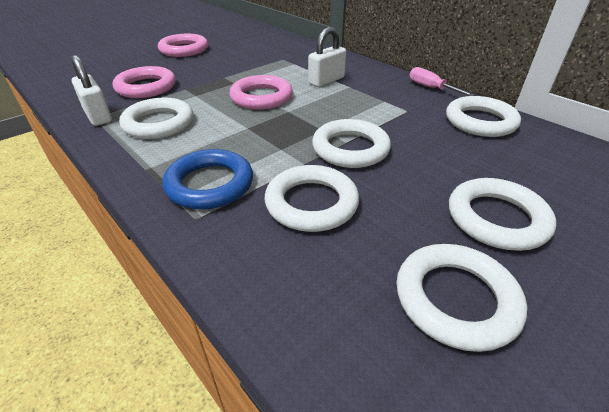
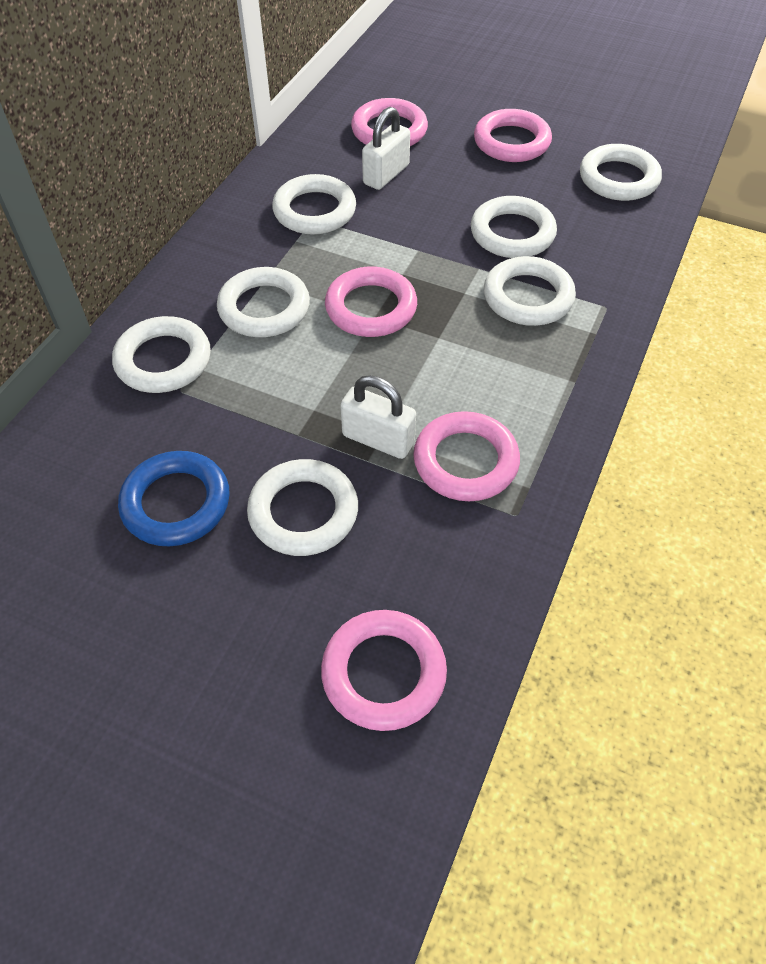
pink ring: [113,66,176,98] [158,34,208,57] [229,75,293,110] = 3 -> [321,610,447,731] [325,266,417,337] [351,98,428,146] [413,411,520,501] [474,109,552,162] = 5
pink screwdriver: [409,67,475,96] = 1 -> none = 0
white ring: [119,97,193,139] [265,165,359,232] [312,119,391,168] [396,244,527,352] [446,96,521,137] [449,178,556,251] = 6 -> [112,316,211,393] [217,267,310,337] [247,459,358,556] [272,174,356,235] [471,196,557,258] [484,256,576,326] [580,144,662,201] = 7

